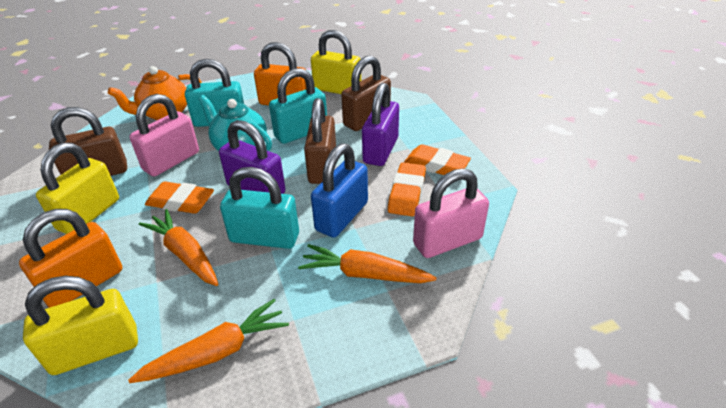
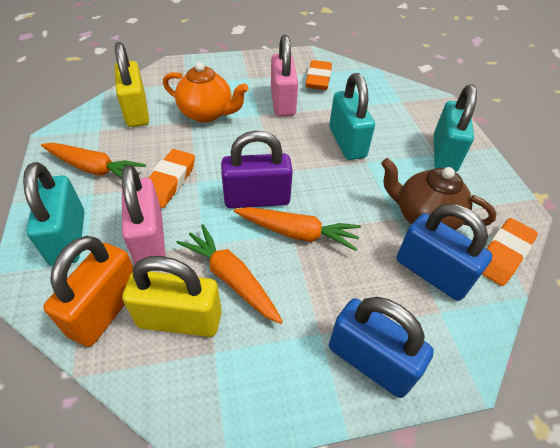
blue padlock: [311,143,368,238] = 1 -> [329,297,434,398] [397,204,493,301] = 2
brown padlock: [49,107,127,176] [304,98,336,184] [341,55,391,131] = 3 -> none = 0
brown teapot: none = 0 -> [381,158,497,230] = 1
orange padlock: [19,209,122,308] [254,42,306,105] = 2 -> [43,236,133,347] = 1
purple padlock: [219,120,285,194] [362,83,399,166] = 2 -> [221,130,293,208] = 1
turquoise teapot: [198,95,272,151] = 1 -> none = 0
yellow padlock: [23,276,138,375] [36,142,119,234] [311,30,361,94] = 3 -> [114,42,149,127] [122,256,222,337] = 2

